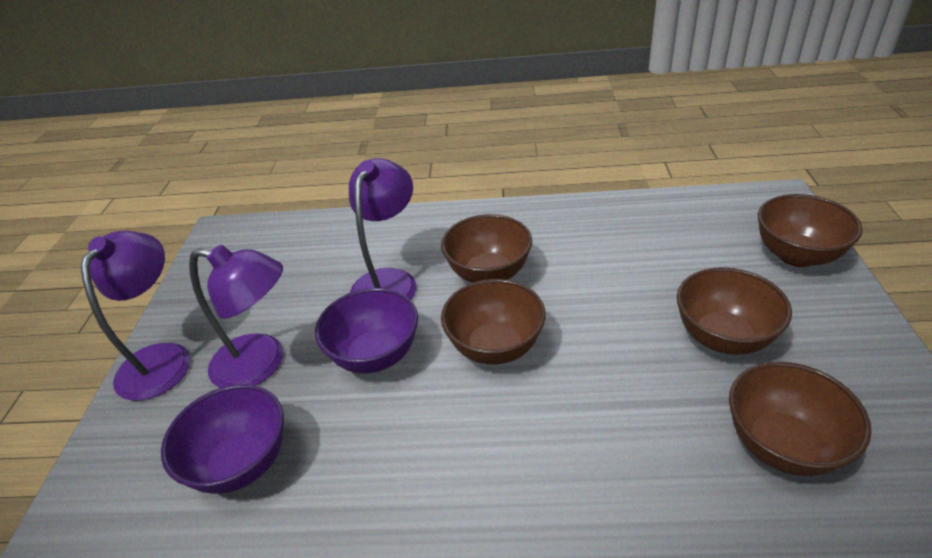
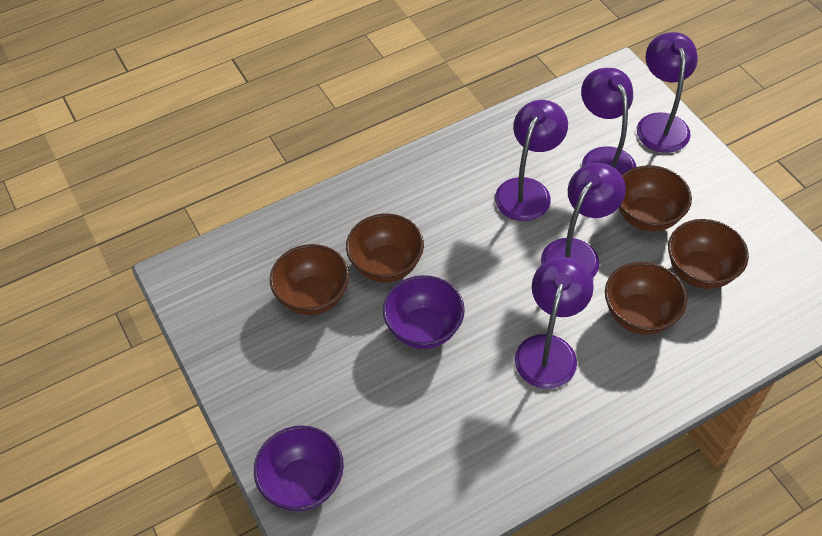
purple lamp: [81,231,190,401] [189,245,283,388] [349,158,417,300] = 3 -> [495,100,568,221] [515,257,594,389] [541,163,626,278] [581,68,637,175] [637,32,698,153] = 5

